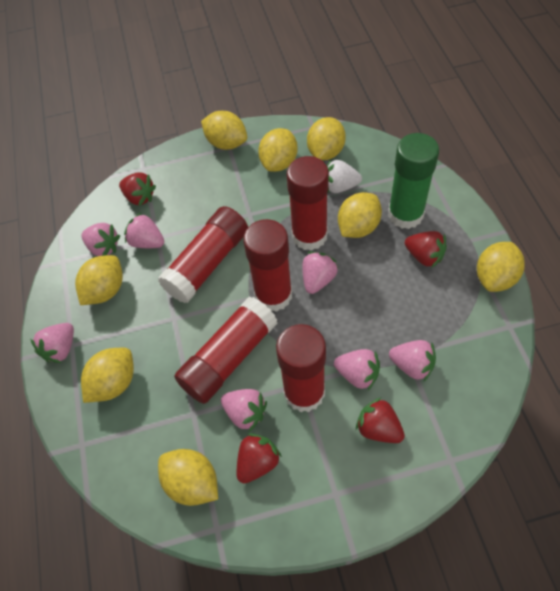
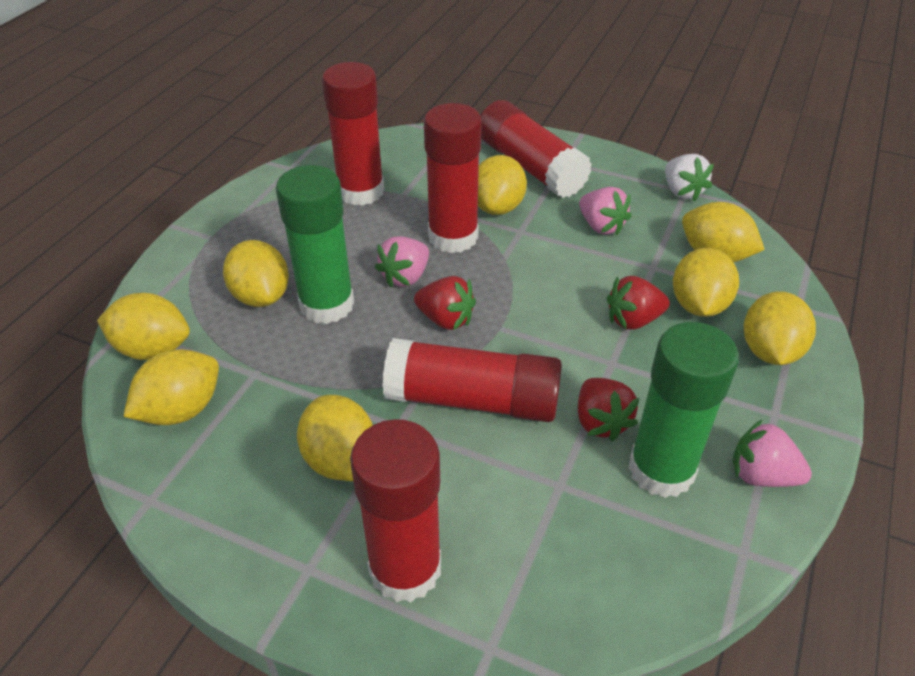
green glue stick: [388,133,439,229] = 1 -> [276,165,354,324] [628,322,739,498] = 2
pink strawberry: [31,323,74,363] [81,223,120,256] [124,212,164,248] [221,389,267,432] [302,252,338,294] [334,349,380,390] [389,340,436,381] = 7 -> [375,236,429,287] [579,187,632,235] [733,419,812,487] = 3
red strawberry: [119,172,156,206] [237,433,282,484] [356,397,405,443] [405,231,447,268] = 4 -> [414,276,476,330] [578,378,639,442] [607,276,670,330] = 3

